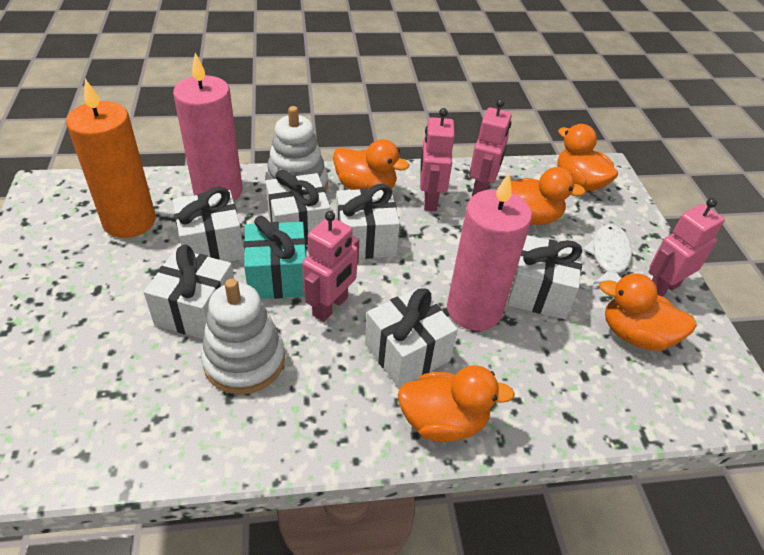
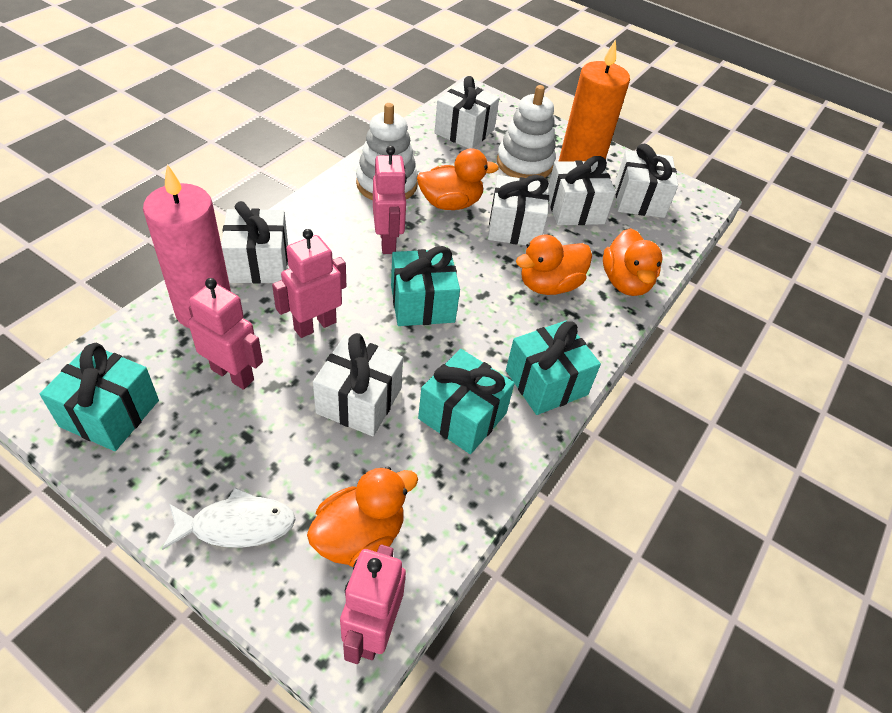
orange duck: [333,139,409,190] [397,365,515,442] [499,167,586,225] [557,124,618,191] [599,274,697,351] = 5 -> [307,467,418,567] [417,148,499,210] [516,234,592,295] [603,228,663,296] = 4
pink candle: [173,53,242,201] [447,173,532,331] = 2 -> [143,164,231,328] = 1
turquoise gift: [244,216,306,299] = 1 -> [40,343,159,451] [391,246,460,326] [418,349,515,454] [506,321,601,415] = 4

